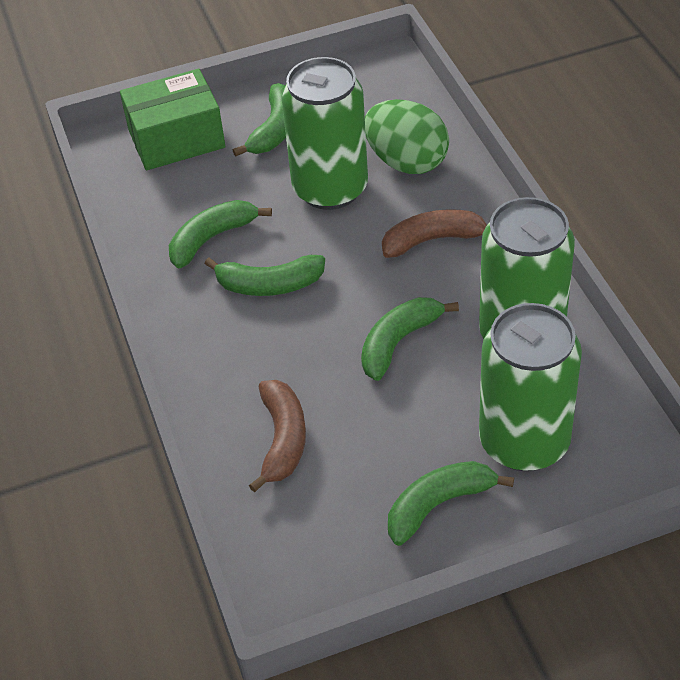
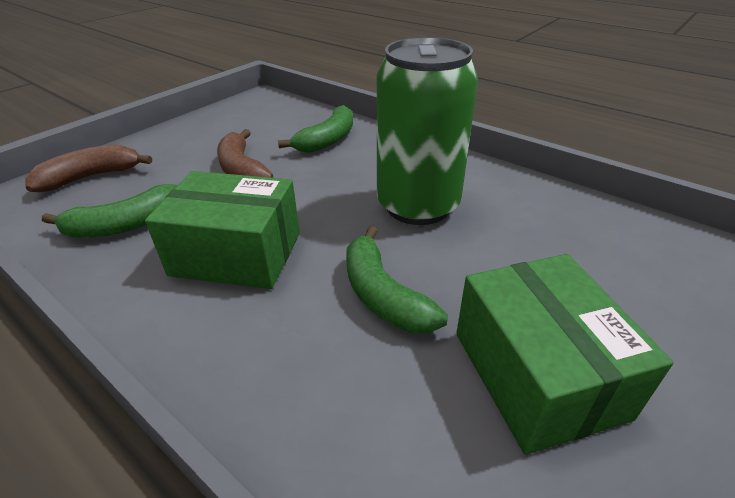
green banana: [169,200,272,268] [204,255,325,296] [233,83,286,157] [361,297,459,381] [388,461,514,546] = 5 -> [42,184,178,238] [278,105,353,153] [346,226,448,333] = 3
green box: [120,69,225,170] = 1 -> [145,171,300,289] [456,254,674,455] = 2
green can: [282,57,368,210] [479,197,575,339] [479,303,582,471] = 3 -> [377,37,478,225] = 1
green egg: [365,99,449,174] = 1 -> none = 0

